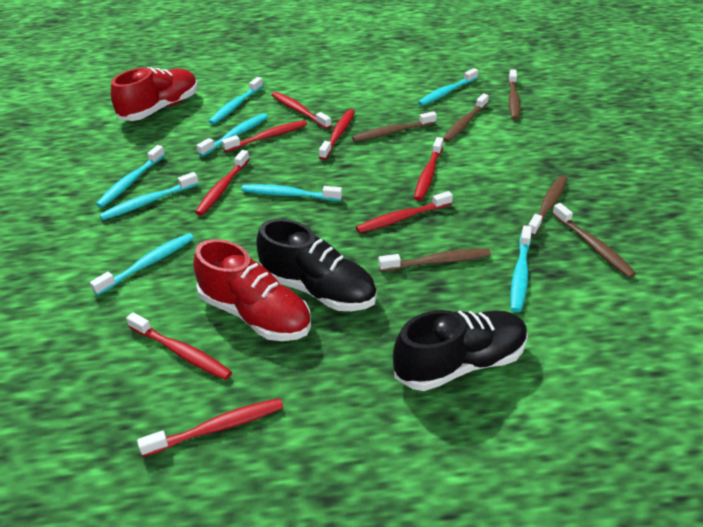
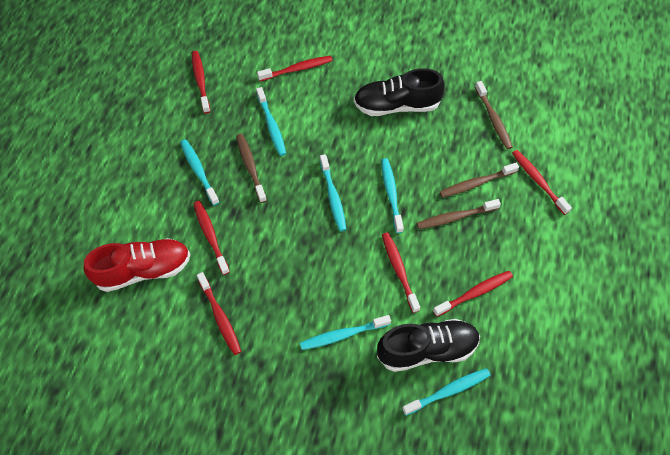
brown toothbrush: [352,111,437,142] [378,249,491,272] [443,94,489,142] [508,69,520,120] [528,176,567,236] [552,203,636,278] = 6 -> [236,134,267,203] [417,199,501,229] [440,162,519,198] [475,81,513,150] = 4
red shoe: [111,67,198,121] [193,239,311,341] = 2 -> [84,238,190,292] = 1
red toothbrush: [126,312,232,380] [137,398,284,457] [195,150,250,216] [222,120,307,152] [272,92,332,129] [319,109,355,160] [356,191,453,233] [414,137,443,201] = 8 -> [192,51,210,114] [193,201,230,275] [197,272,241,355] [257,56,332,81] [382,232,420,313] [433,271,513,317] [512,150,572,215] = 7
turquoise toothbrush: [90,233,194,295] [96,145,165,208] [99,172,199,220] [197,113,268,156] [208,77,263,124] [241,184,342,201] [418,68,478,106] [510,225,532,312] = 8 -> [180,139,219,205] [256,87,286,156] [300,315,391,350] [320,154,346,231] [381,158,404,233] [402,368,491,416] = 6

